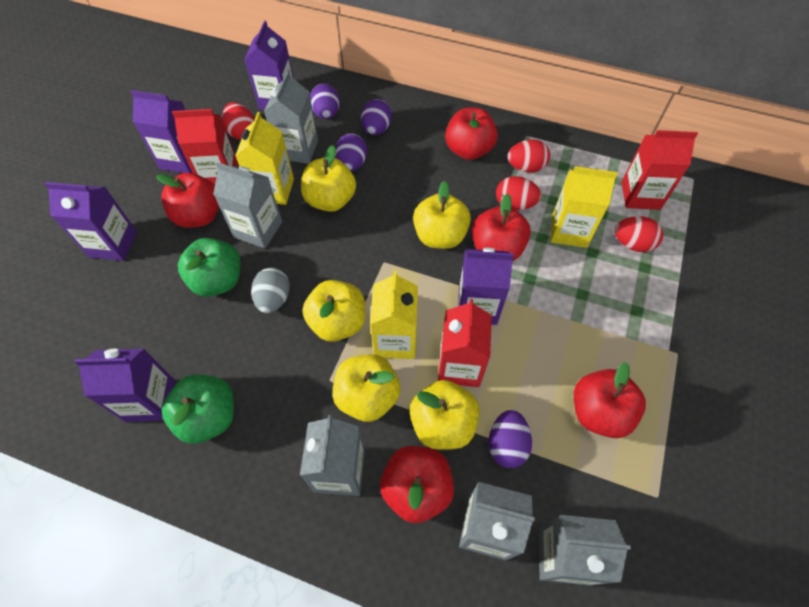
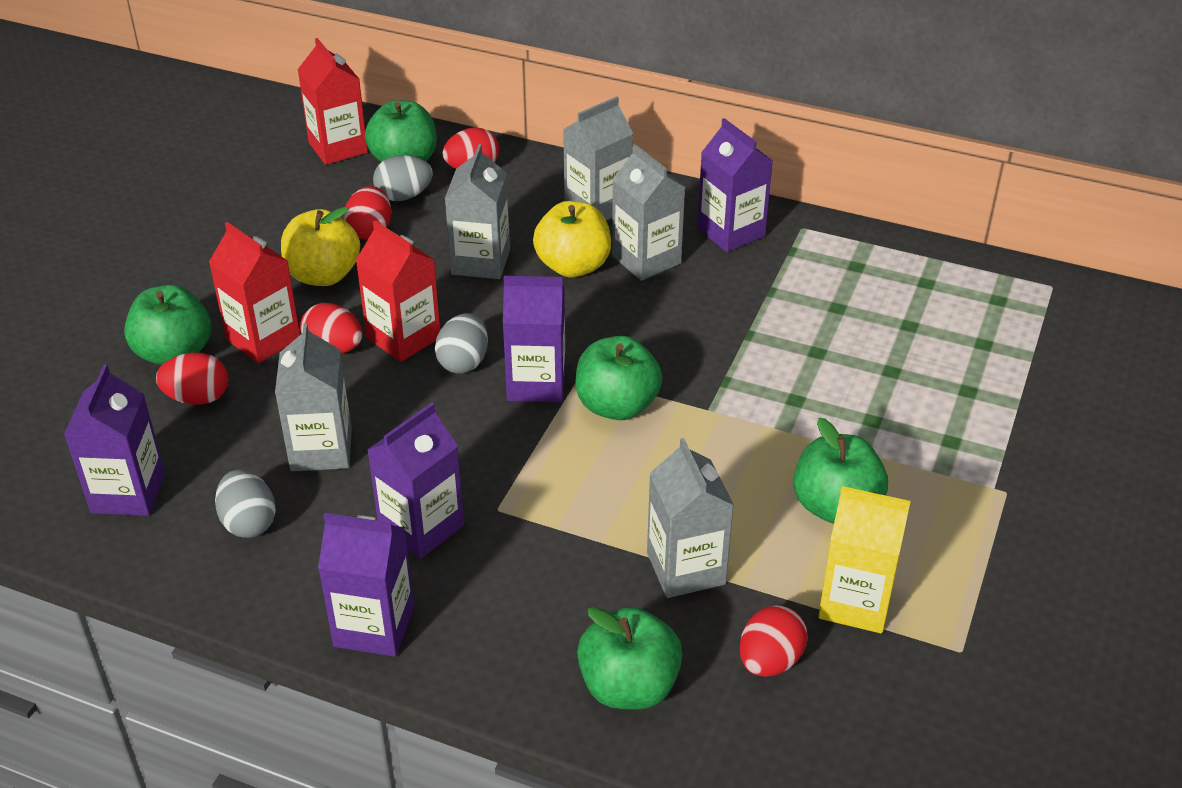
green apple: [162,374,234,444] [178,238,241,297] = 2 -> [124,285,211,365] [365,100,437,162] [576,336,662,420] [577,607,683,710] [793,417,888,524] = 5
grey egg: [251,267,290,313] = 1 -> [215,470,276,538] [373,155,433,201] [435,313,488,374] = 3
purple egg: [310,84,340,119] [335,133,367,171] [361,99,392,135] [488,410,532,468] = 4 -> none = 0
red apple: [156,172,219,228] [380,446,454,523] [445,107,498,160] [472,194,531,261] [574,362,646,438] = 5 -> none = 0
red egg: [222,102,254,140] [496,176,541,210] [507,140,550,172] [615,216,663,252] = 4 -> [156,353,228,405] [300,303,363,354] [344,186,391,240] [443,127,499,169] [740,605,808,677] = 5
yellow apple: [301,145,356,212] [303,280,366,342] [332,354,401,422] [410,380,480,450] [413,181,471,249] = 5 -> [281,206,360,286] [533,201,611,277] = 2
yellow carton: [235,112,294,205] [370,271,418,359] [551,166,618,248] = 3 -> [818,486,911,633] = 1

